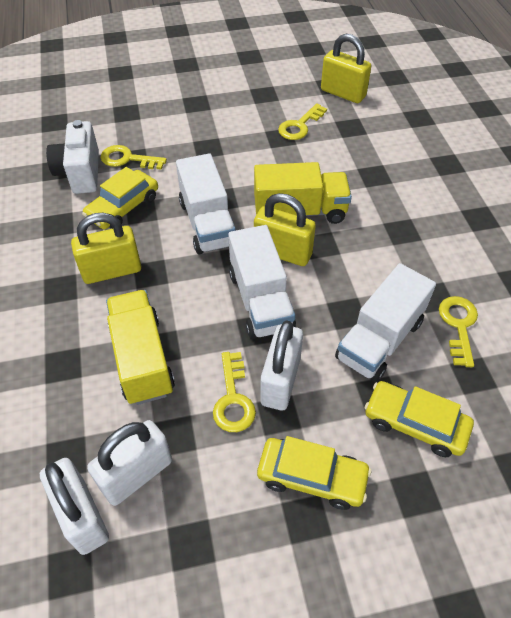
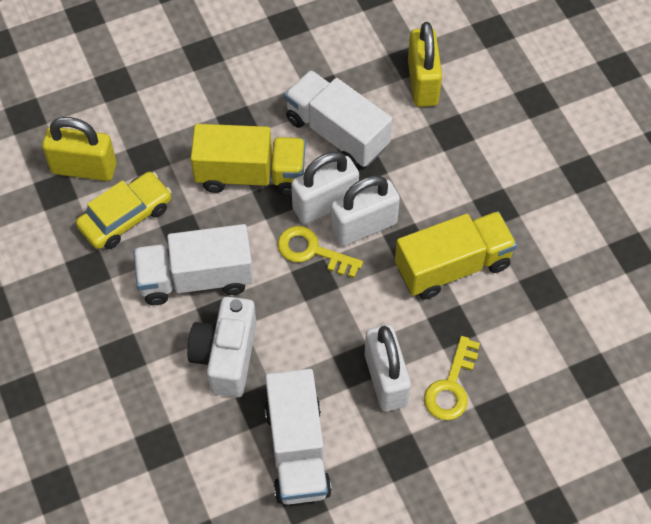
yellow car: [82,167,158,229] [257,436,371,510] [365,381,474,457] = 3 -> [76,172,171,249] = 1
yellow key: [100,145,167,170] [213,352,256,432] [278,103,327,140] [439,296,478,367] = 4 -> [277,226,363,278] [424,336,480,420] = 2
yellow padlock: [71,213,141,284] [254,193,316,266] [321,34,371,103] = 3 -> [42,117,116,181] [408,22,442,107] = 2

